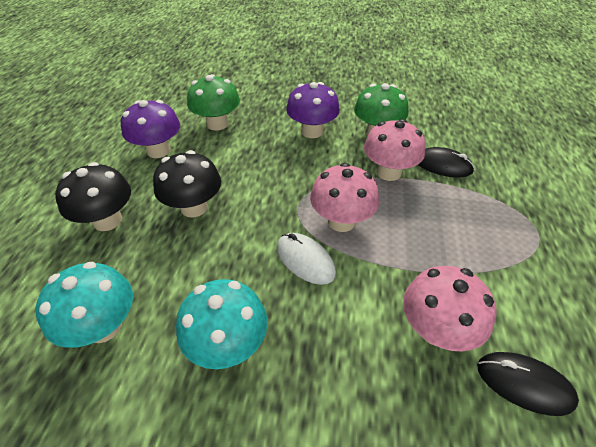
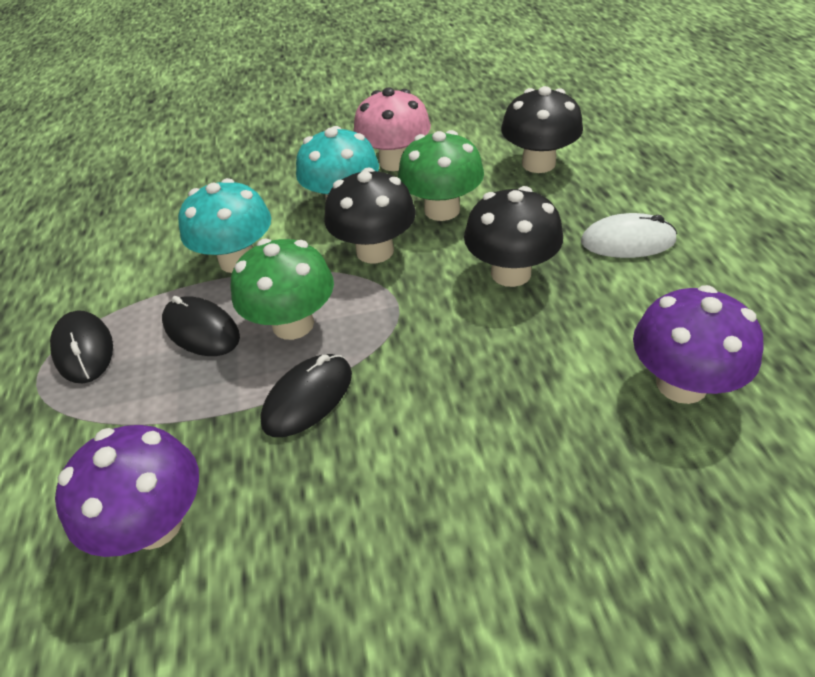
black mouse: [418,147,475,177] [477,352,579,416] = 2 -> [50,310,113,383] [162,296,240,356] [260,354,352,437] = 3
black mushroom: [55,162,131,231] [153,150,221,217] = 2 -> [324,168,416,264] [464,186,563,287] [501,86,583,173] = 3
pink mushroom: [310,163,379,232] [364,119,425,181] [403,266,497,351] = 3 -> [354,87,431,171] = 1

